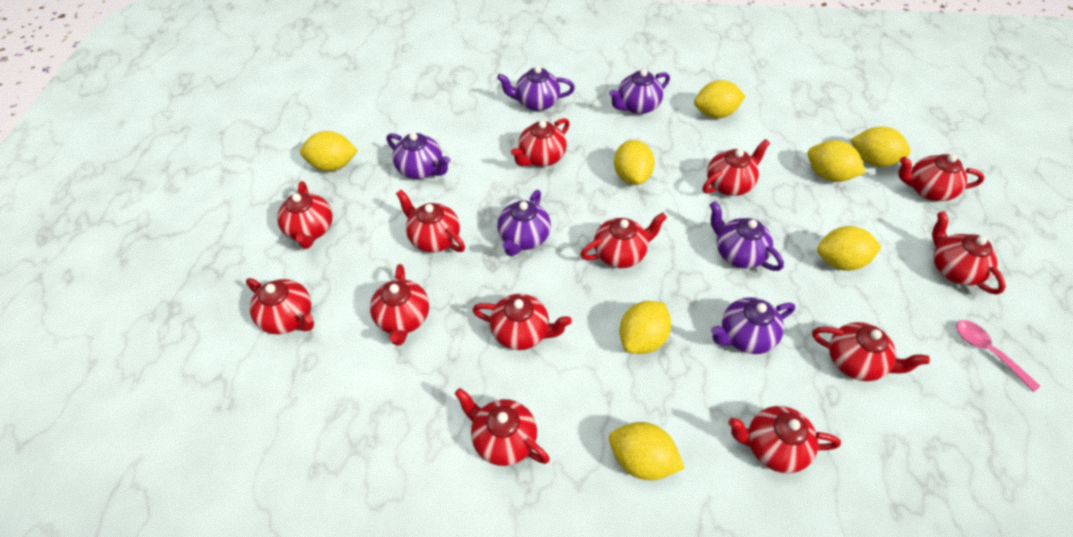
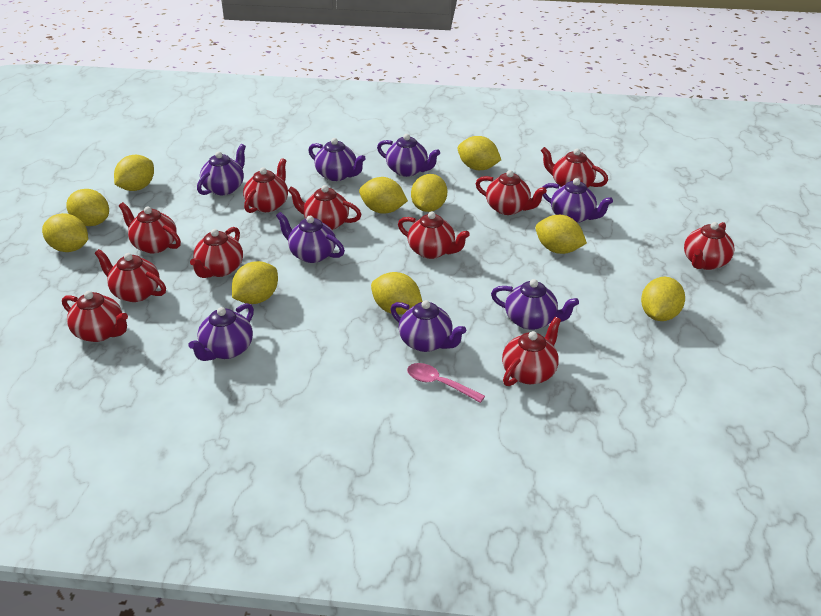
purple teapot: [386,132,450,179] [497,66,575,111] [497,190,551,256] [609,69,670,114] [710,201,784,271] [711,297,795,354] = 6 -> [188,303,254,361] [197,144,246,195] [276,212,345,263] [308,138,366,181] [377,134,440,177] [390,300,466,352] [491,279,579,330] [542,178,613,223] = 8
red teapot: [246,278,314,334] [277,181,333,249] [370,264,429,346] [396,190,465,253] [455,388,550,466] [473,294,572,350] [511,118,570,167] [580,212,667,268] [703,139,770,196] [728,406,841,473] [812,322,930,381] [898,154,985,201] [932,211,1006,295] = 13 -> [62,291,128,342] [95,249,166,302] [119,202,181,253] [190,227,243,278] [243,158,288,213] [288,185,362,230] [398,211,470,259] [475,170,547,215] [502,317,561,386] [541,147,608,187] [684,222,734,270] = 11
yellow lemon: [300,131,358,171] [609,422,684,480] [614,140,655,185] [620,301,671,354] [694,80,745,118] [808,140,866,182] [817,226,881,271] [851,127,911,167] = 8 -> [42,213,88,252] [66,189,109,226] [114,155,154,191] [232,261,278,304] [359,177,408,214] [371,272,423,315] [411,174,447,212] [458,136,501,170] [535,215,587,254] [641,277,685,321] = 10

